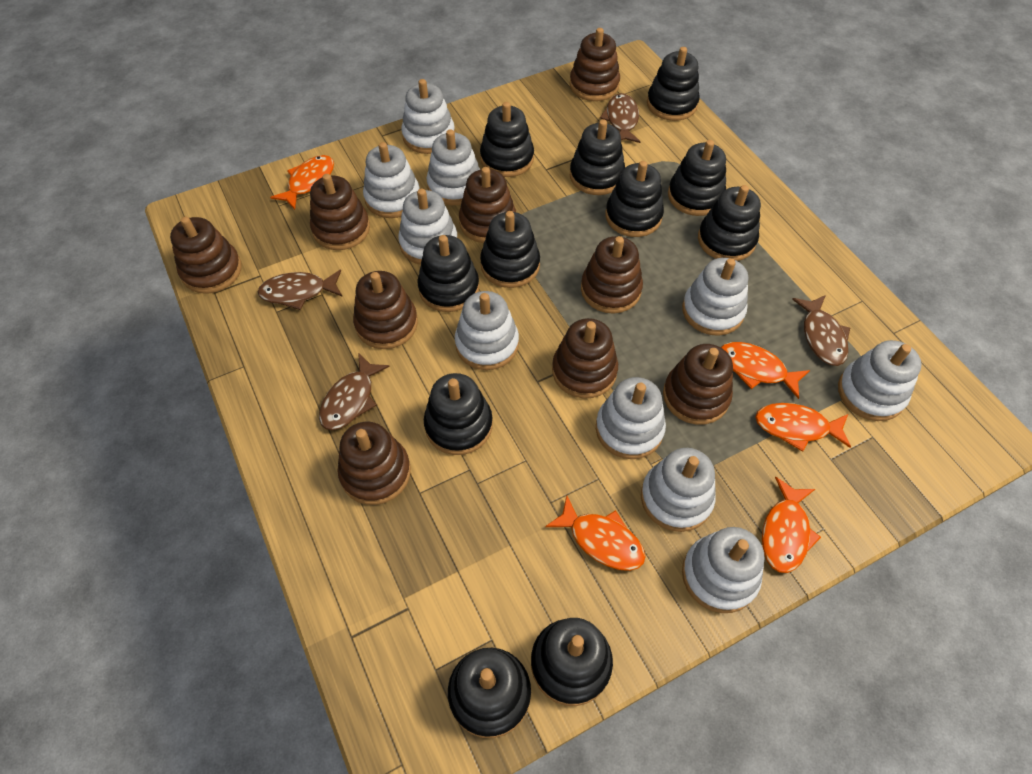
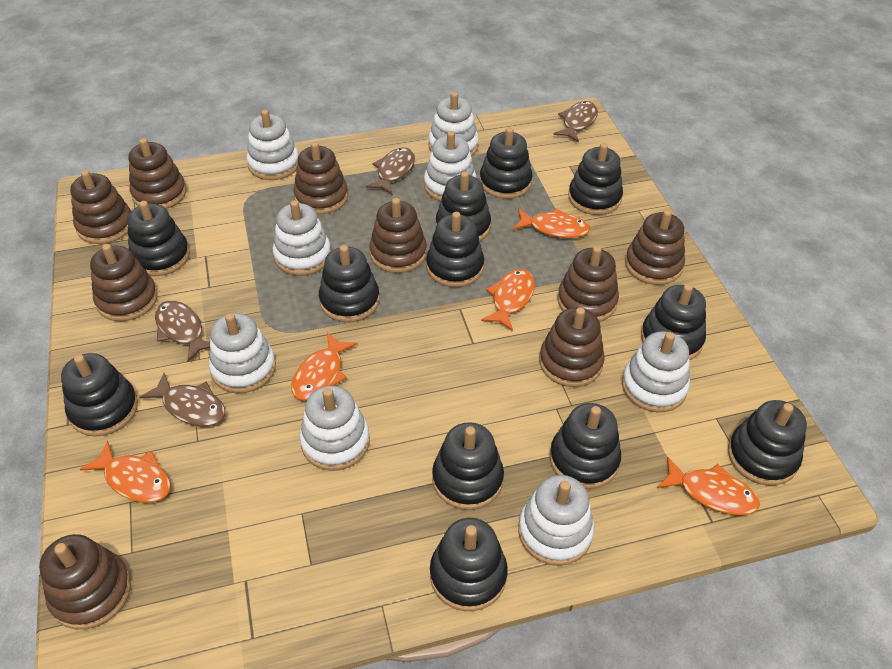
black stacking toy: [418,235,479,312] [424,373,493,455] [448,648,531,738] [480,102,534,177] [480,211,540,288] [531,618,613,706] [570,119,625,195] [605,161,664,237] [647,47,700,121] [668,140,726,216] [698,185,761,261] = 11 -> [61,353,138,437] [127,201,190,276] [319,245,379,322] [426,212,484,287] [430,518,508,611] [432,422,504,510] [436,171,491,242] [480,127,533,199] [550,403,621,489] [568,143,623,215] [641,284,706,360] [728,400,807,486] = 12
white stacking toy: [363,142,420,218] [398,189,458,265] [402,79,455,154] [427,129,480,205] [455,291,519,370] [596,377,666,459] [641,448,716,532] [682,258,748,336] [682,527,764,613] [838,340,922,421] = 10 -> [209,313,276,393] [247,110,299,180] [273,200,331,276] [299,386,370,471] [424,131,477,201] [428,92,479,157] [518,475,594,566] [622,331,690,412] = 8

